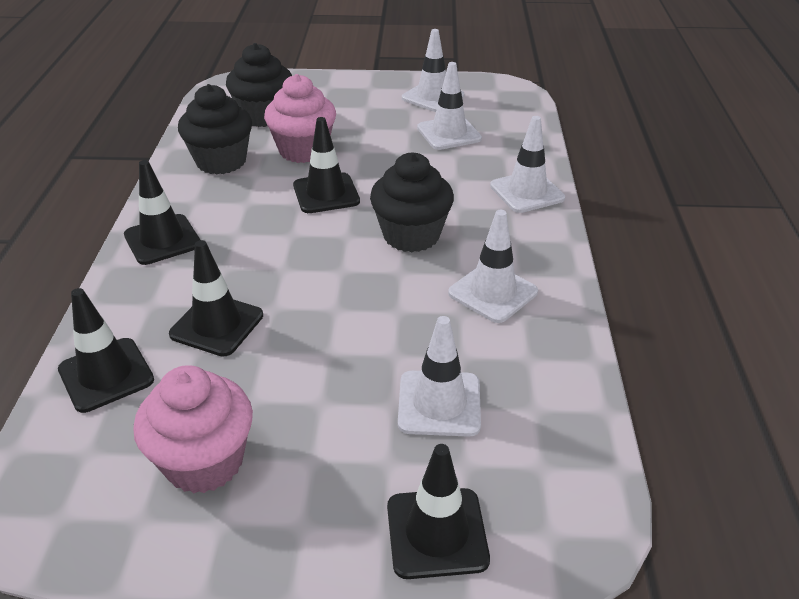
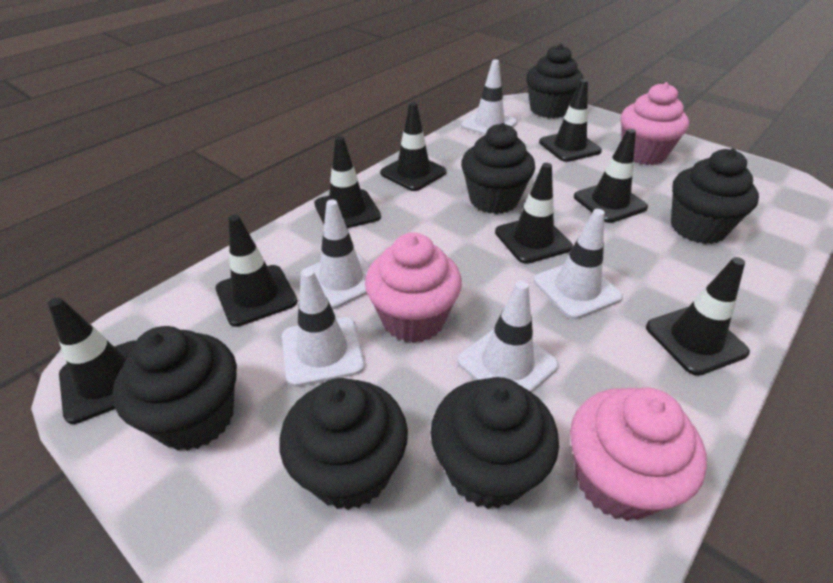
black cupcake: [178,84,252,175] [226,43,292,127] [370,152,454,252] = 3 -> [113,326,237,451] [280,378,408,510] [431,377,559,509] [461,123,535,214] [526,44,583,118] [671,149,759,244] = 6
black traffic cone: [58,288,154,413] [124,160,200,265] [169,240,263,356] [293,117,360,213] [387,444,490,579] = 5 -> [48,297,136,424] [215,215,297,327] [314,136,381,228] [380,102,447,191] [495,163,573,264] [539,79,602,162] [574,129,648,223] [646,257,750,376] = 8
pink cupcake: [133,365,253,494] [264,74,336,163] = 2 -> [365,233,462,343] [570,388,707,521] [621,82,689,165] = 3

